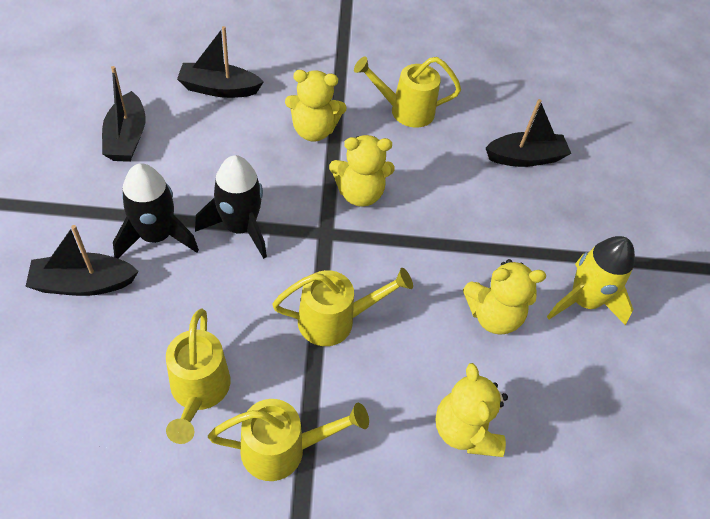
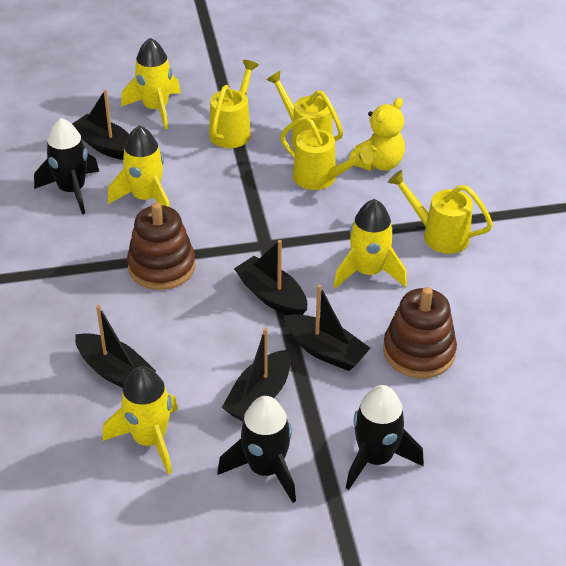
black boat: [25,225,139,296] [102,66,146,162] [177,26,264,98] [486,99,571,167] = 4 -> [72,90,129,160] [75,305,156,388] [222,328,291,421] [234,240,307,315] [284,284,371,371] = 5
black rocket: [113,163,199,258] [195,155,267,259] = 2 -> [34,118,99,214] [217,396,296,503] [346,385,424,490] = 3
brown stacking toy: none = 0 -> [127,202,195,290] [383,287,457,379] = 2
yellow rocket: [547,236,635,325] = 1 -> [102,366,178,475] [108,125,170,207] [121,38,181,130] [333,199,407,288] = 4
yellow teddy bear: [285,70,347,142] [329,135,395,207] [435,363,508,457] [463,259,546,335] = 4 -> [349,98,405,171] = 1

